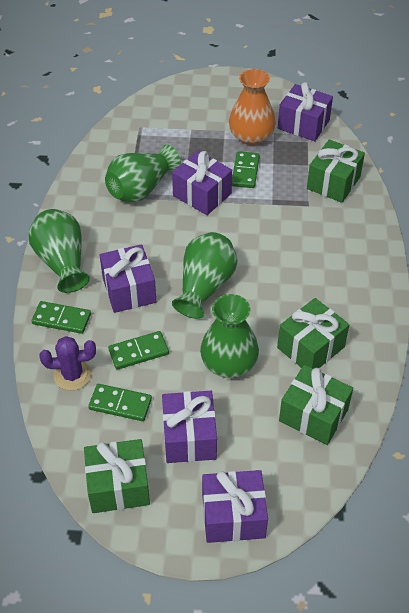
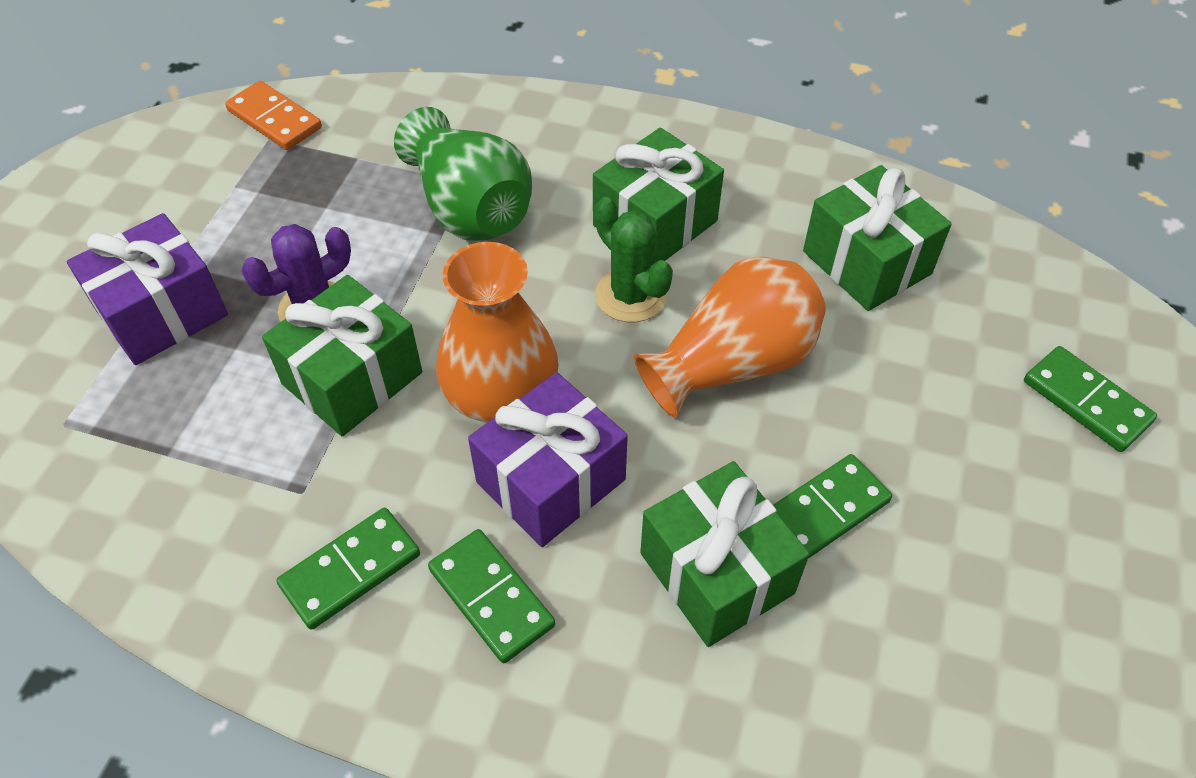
green cactus: none = 0 -> [595,197,673,322] = 1
green vase: [28,209,90,293] [105,145,181,203] [172,232,238,319] [200,294,259,378] = 4 -> [394,107,532,241] = 1
orange domino: none = 0 -> [225,81,322,150] = 1
orange vase: [229,69,276,145] = 1 -> [436,242,559,423] [634,257,826,418] = 2
purple gift: [100,244,156,313] [162,391,217,463] [172,151,232,215] [202,470,268,543] [278,82,333,141] = 5 -> [66,213,228,365] [468,372,628,547] = 2

